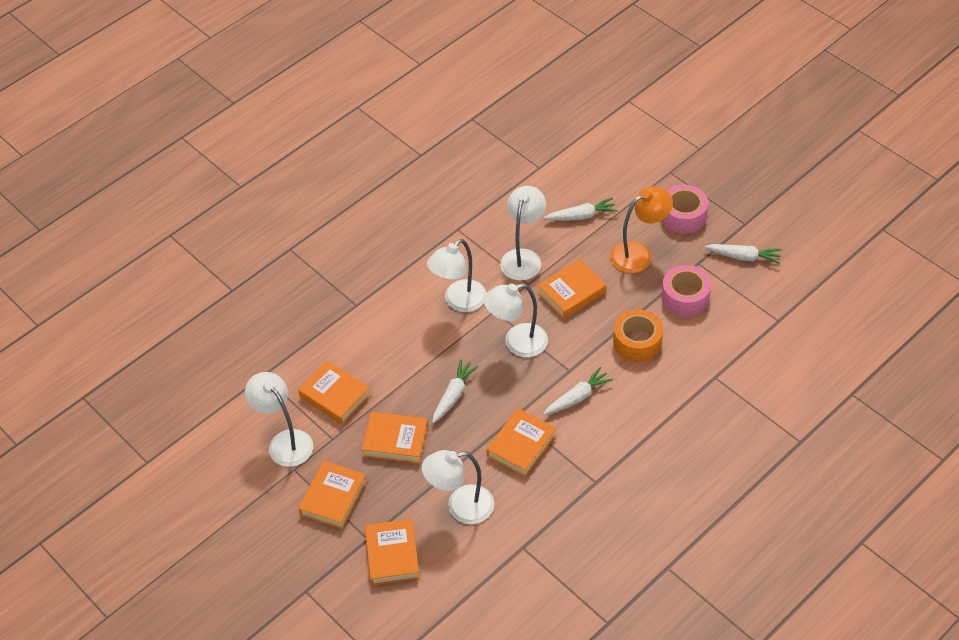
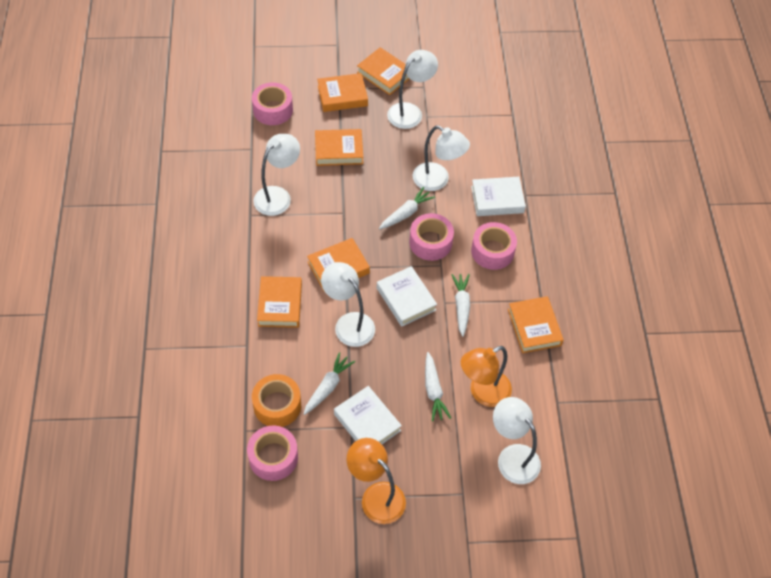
orange lamp: [610,186,673,273] = 1 -> [347,438,406,524] [461,346,512,407] = 2
pink tape: [662,185,708,233] [662,265,711,317] = 2 -> [247,425,298,481] [252,82,293,125] [409,213,454,261] [471,222,517,270] = 4
white book: none = 0 -> [334,386,402,444] [377,266,437,327] [471,177,526,216] = 3

